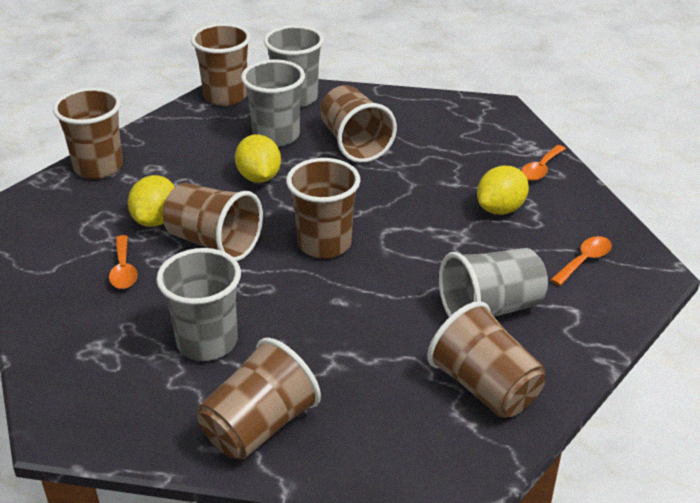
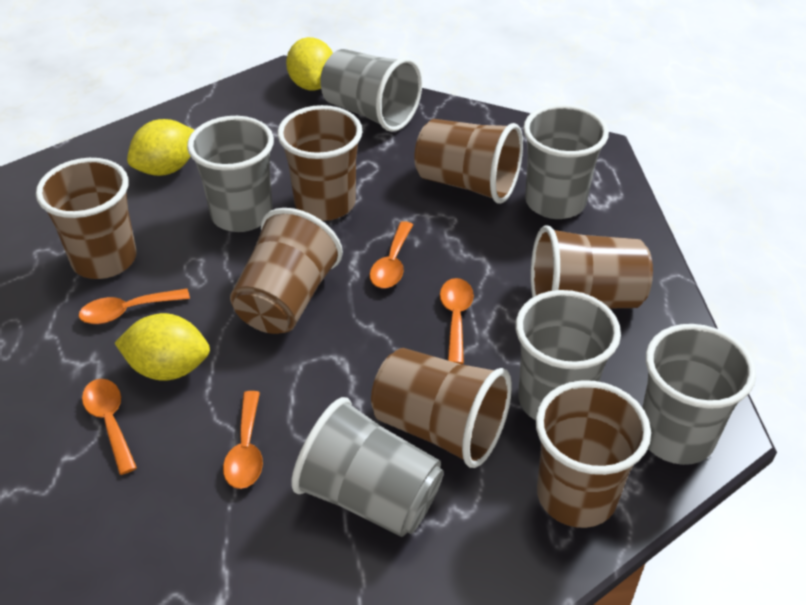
grey cup: [156,248,241,361] [241,60,305,147] [264,25,324,108] [439,248,548,317] = 4 -> [187,116,274,232] [291,397,444,537] [320,49,422,132] [516,290,621,421] [523,104,609,219] [642,324,756,465] = 6
orange spoon: [109,235,138,289] [521,145,566,181] [551,236,612,286] = 3 -> [79,289,190,324] [82,379,137,475] [223,391,263,489] [370,221,413,288] [440,278,474,364] = 5

